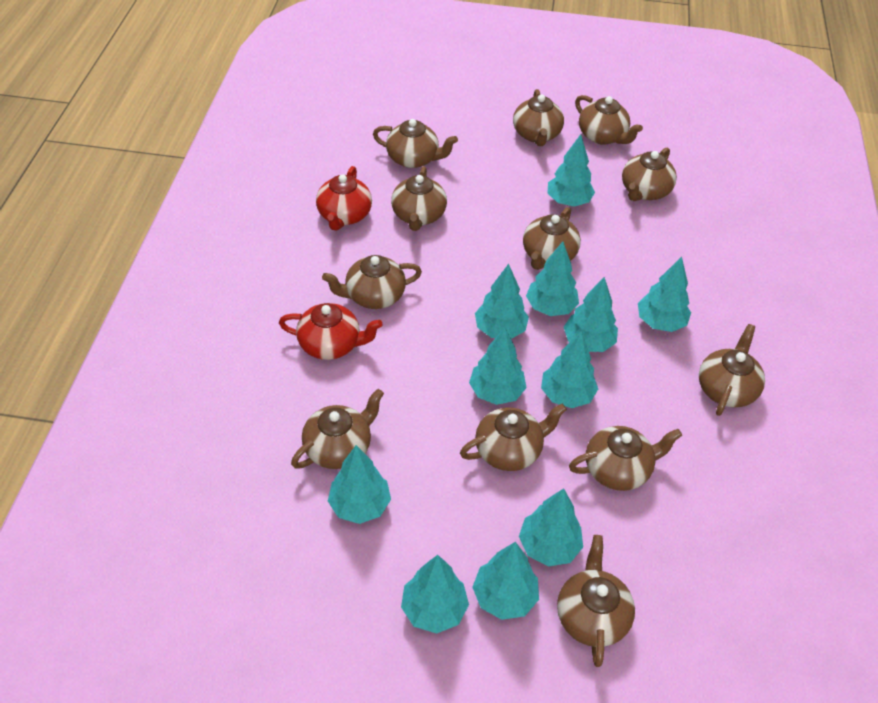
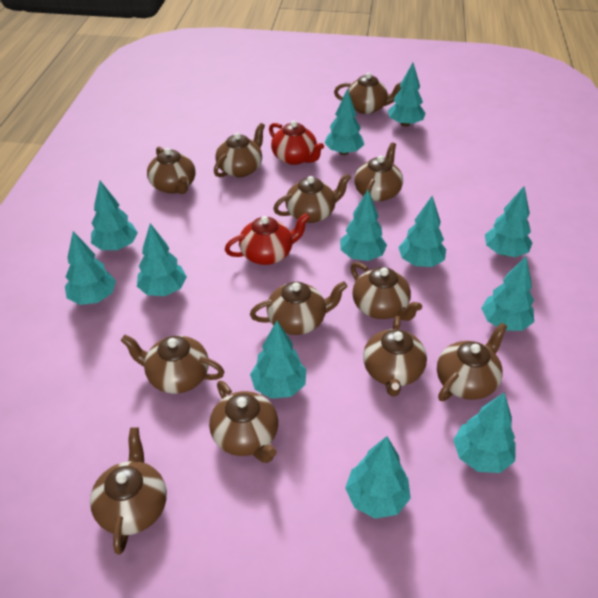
turquoise tree: [328,445,391,524] [401,555,469,634] [469,328,526,405] [473,542,539,620] [475,264,529,339] [519,488,583,566] [526,241,579,316] [541,331,598,408] [547,134,595,207] [564,277,618,352] [638,257,691,332] = 11 -> [65,231,116,305] [91,181,138,250] [137,223,187,296] [250,321,306,399] [324,89,364,155] [340,190,387,261] [345,436,411,519] [388,63,426,127] [399,196,446,267] [453,392,516,473] [481,257,534,331] [485,186,533,257] = 12

